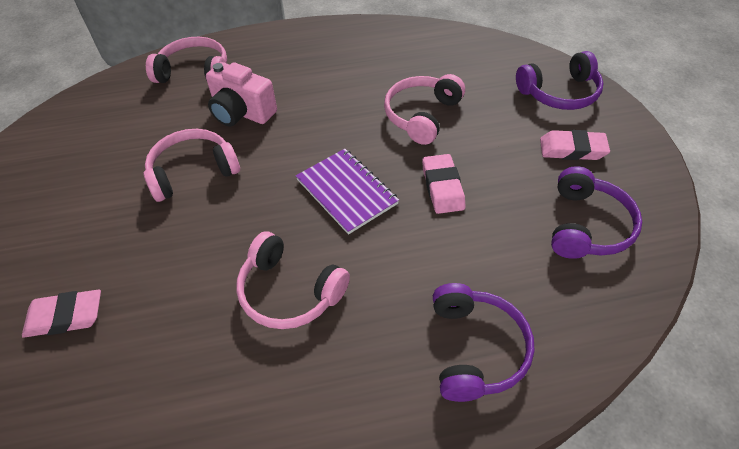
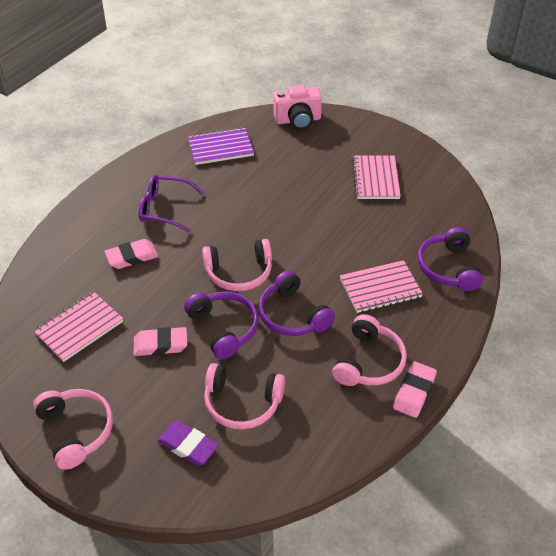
pink notebook: none = 0 -> [34,292,123,362] [340,260,423,313] [352,155,401,199] = 3
purple eraser: none = 0 -> [157,421,219,466] = 1
purple glasses: none = 0 -> [139,175,204,232] = 1

